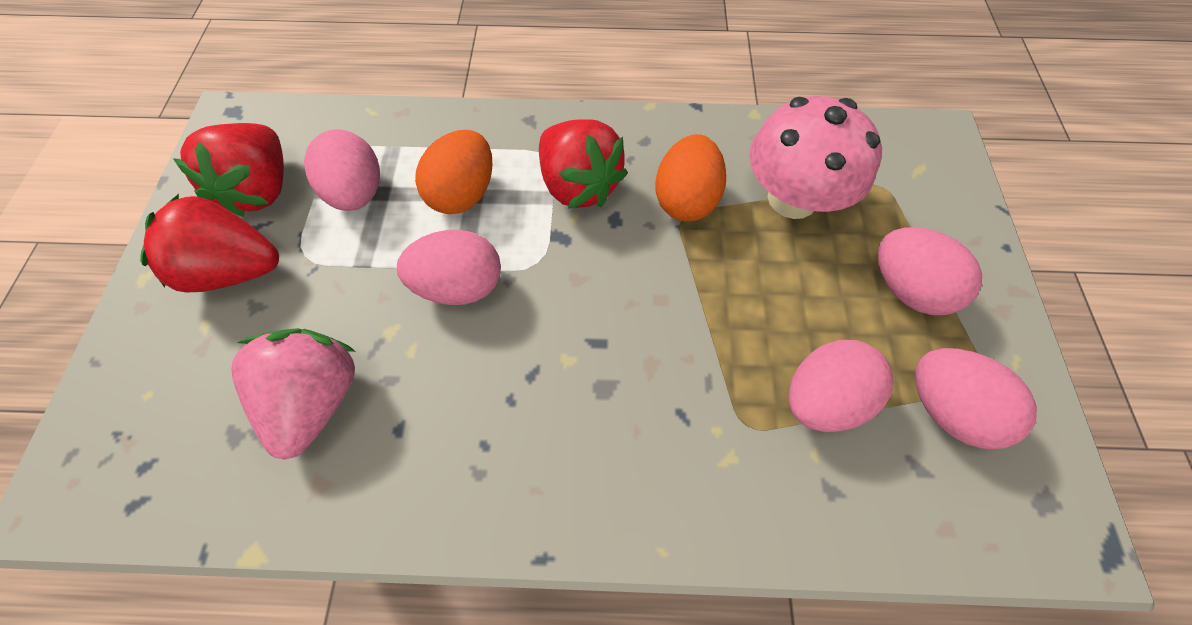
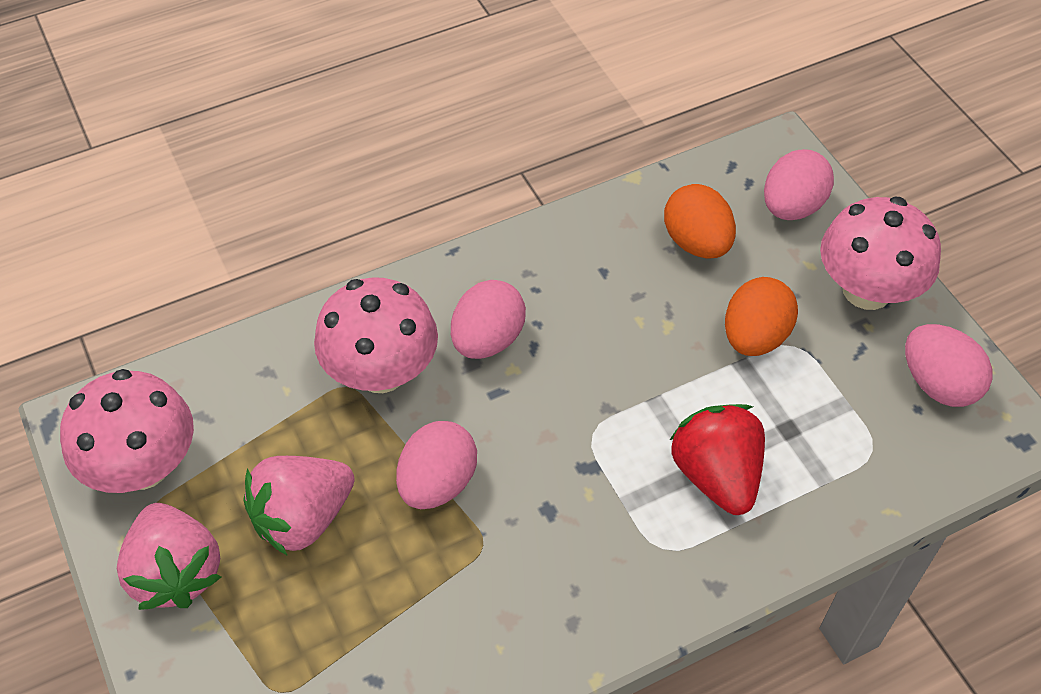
pink egg: [304,129,380,211] [397,230,501,305] [789,340,894,432] [878,227,982,315] [915,348,1037,449] = 5 -> [396,421,477,509] [451,280,526,359] [764,149,834,220] [905,324,992,407] = 4
pink mushroom: [749,96,882,219] = 1 -> [60,369,194,493] [314,277,438,393] [820,197,941,310] = 3
pink strawberry: [231,328,356,460] = 1 -> [117,503,221,610] [243,456,355,556] = 2
red strawberry: [140,194,279,292] [173,123,284,217] [539,119,628,209] = 3 -> [670,404,765,515] = 1

